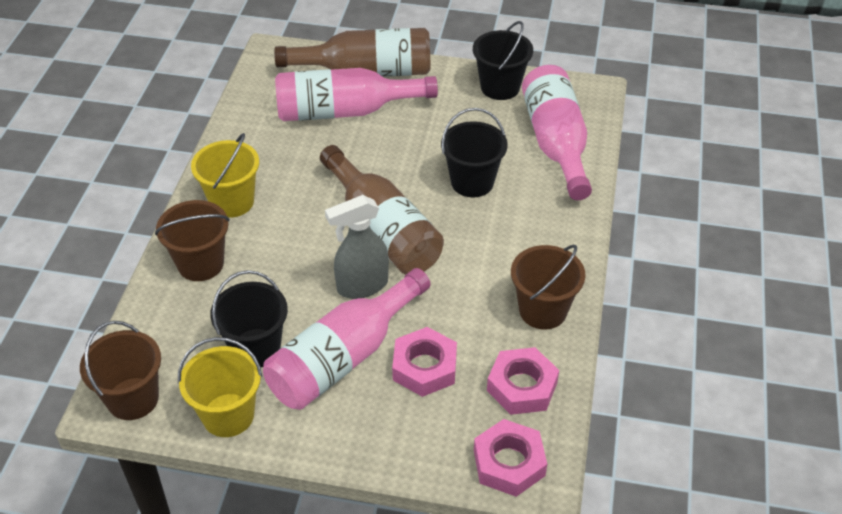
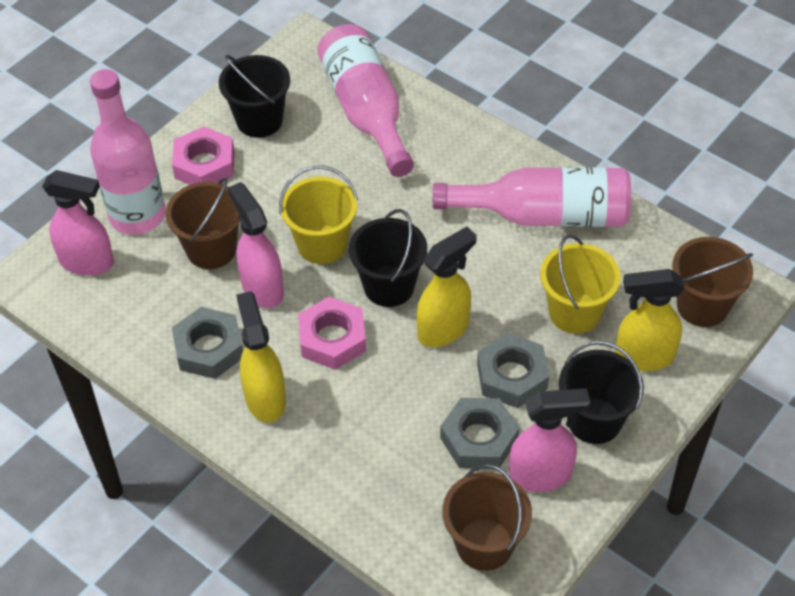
brown bottle: [274,28,430,77] [320,145,444,275] = 2 -> none = 0
grey nut: none = 0 -> [172,307,243,379] [440,398,519,469] [477,333,549,408] = 3
grey spray bottle: [325,195,389,299] = 1 -> none = 0
pink nut: [392,327,457,397] [474,419,547,497] [487,347,559,415] = 3 -> [172,126,234,185] [298,297,366,370] = 2
pink spray bottle: none = 0 -> [42,170,114,276] [228,182,284,308] [509,388,590,492] = 3
yellow spray bottle: none = 0 -> [236,291,286,423] [416,227,477,347] [615,269,684,371] = 3

